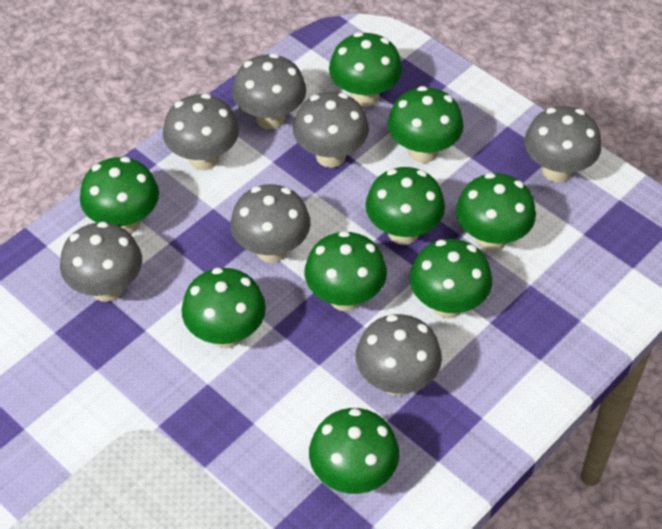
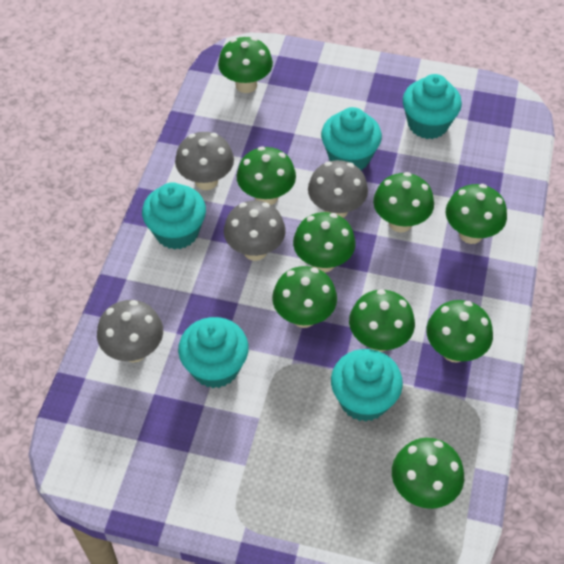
grey mushroom: [60,222,142,302] [163,94,239,170] [230,184,311,263] [232,53,306,129] [293,92,369,168] [356,314,442,396] [525,106,601,182] = 7 -> [97,300,163,362] [175,132,234,190] [224,200,286,261] [308,160,368,218] = 4
turquoise cupcake: none = 0 -> [142,182,206,250] [178,317,249,388] [321,107,382,170] [331,349,403,422] [403,74,462,139] = 5

